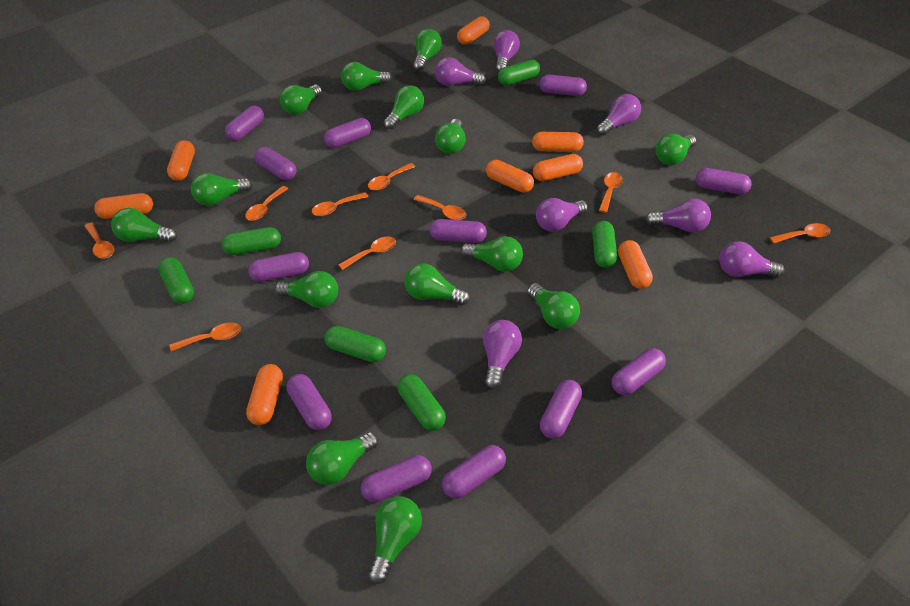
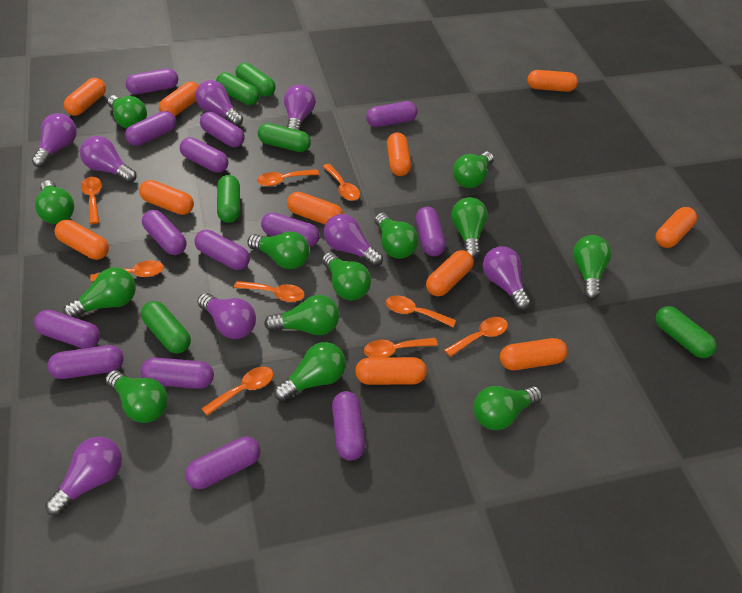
green light bulb: [111,208,177,242] [191,173,252,206] [275,271,338,308] [280,85,322,115] [306,432,378,485] [341,62,392,91] [368,496,422,584] [384,85,424,129] [405,263,470,305] [413,29,442,71] [435,119,466,154] [461,236,523,272] [527,283,580,329] [656,134,696,165] = 14 -> [35,180,74,224] [63,267,136,318] [105,370,168,423] [108,95,147,129] [247,231,310,269] [264,295,339,335] [274,342,346,401] [322,252,371,301] [375,213,418,259] [452,197,488,259] [453,151,494,188] [474,386,542,430] [573,235,611,300] = 13
orange capsule: [94,193,153,219] [167,140,195,181] [246,364,283,425] [457,16,490,45] [486,160,534,193] [532,132,584,152] [533,154,583,181] [618,240,653,289] = 8 -> [54,220,109,260] [64,78,106,116] [139,180,194,215] [159,82,199,116] [287,192,343,225] [355,357,427,385] [387,132,411,176] [426,250,474,296] [500,338,568,370] [527,70,578,92] [656,207,697,248] = 11
purple capsule: [225,106,264,141] [248,252,309,282] [254,147,296,180] [287,374,332,430] [324,118,371,148] [361,455,432,502] [429,219,487,243] [442,445,506,499] [539,75,587,96] [540,380,582,439] [612,348,666,395] [696,168,752,194] = 12 -> [34,310,100,349] [48,345,123,379] [125,111,176,146] [126,68,178,94] [140,357,214,389] [142,210,187,255] [180,137,229,173] [185,437,260,489] [195,230,250,270] [200,112,245,147] [261,212,320,247] [332,391,365,460] [366,101,417,127] [416,207,446,256] = 14
purple light bulb: [435,57,486,86] [483,320,522,389] [493,30,520,72] [536,198,588,232] [597,94,641,135] [645,199,711,233] [719,242,785,277] = 7 -> [32,113,77,168] [45,437,122,516] [80,136,137,183] [195,80,243,126] [197,293,256,339] [284,85,316,131] [324,214,383,267] [483,246,531,310] = 8

